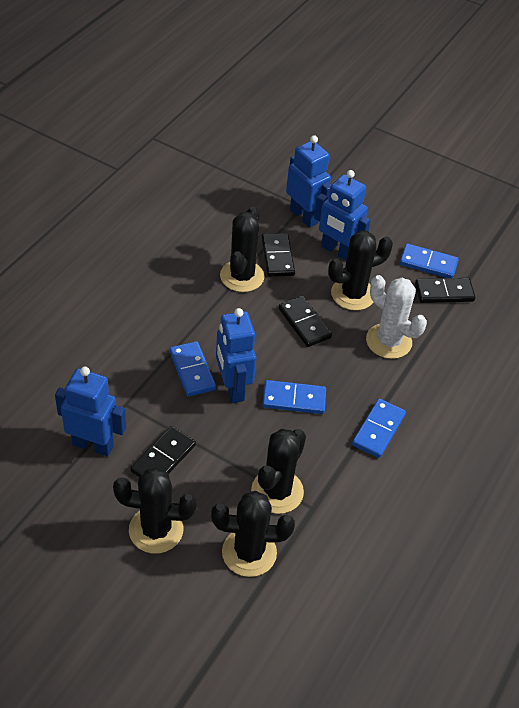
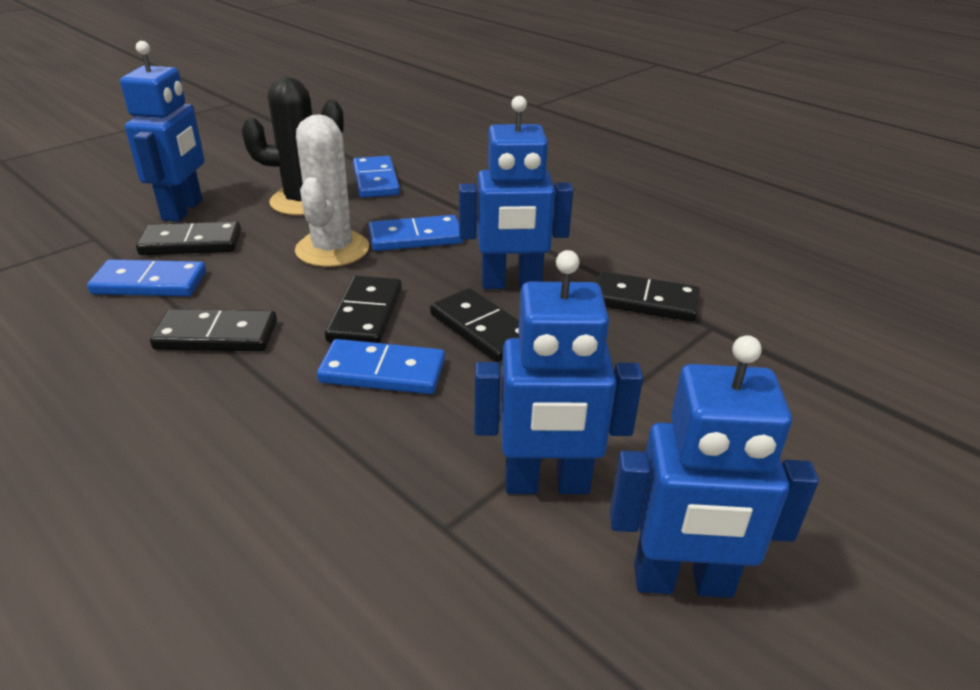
black cactus: [113,467,197,554] [211,491,295,577] [220,207,265,292] [251,429,306,514] [328,231,393,311] = 5 -> [241,77,344,216] = 1
black domino: [130,426,196,477] [261,233,295,277] [279,296,332,347] [415,278,475,303] = 4 -> [136,222,241,255] [150,309,277,351] [325,276,402,343] [430,288,519,362] [597,271,700,322] = 5

